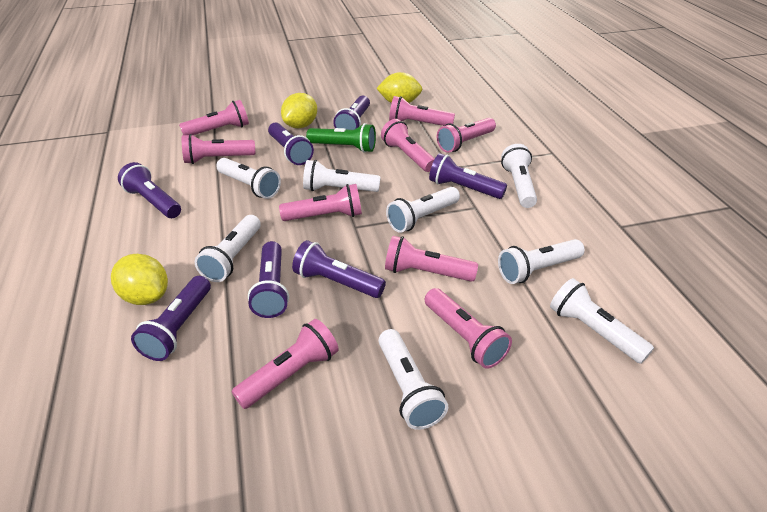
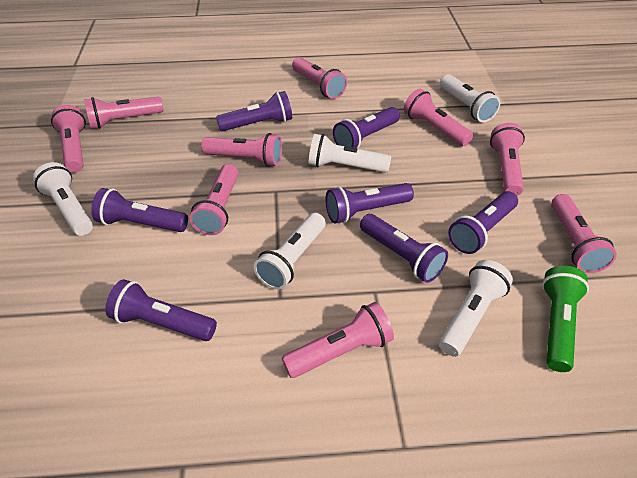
white flashlight: [195,215,261,282] [216,158,281,199] [303,160,381,192] [378,329,448,430] [386,187,460,233] [498,239,585,284] [501,144,537,208] [550,278,654,364] = 8 -> [33,162,93,236] [254,213,326,290] [308,134,391,173] [439,260,513,357] [440,74,500,122] = 5
yellow lemon: [111,254,168,305] [281,93,317,128] [376,72,422,103] = 3 -> none = 0

